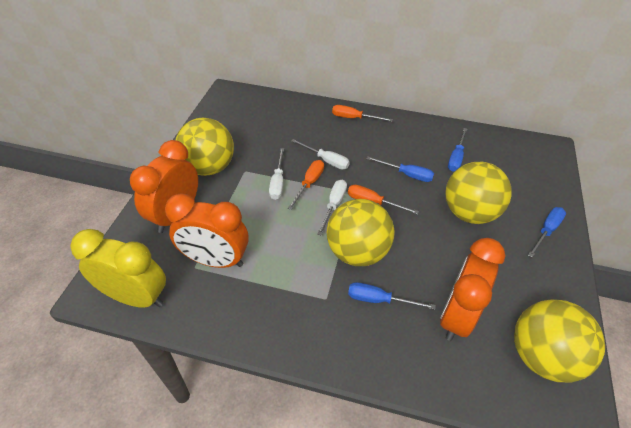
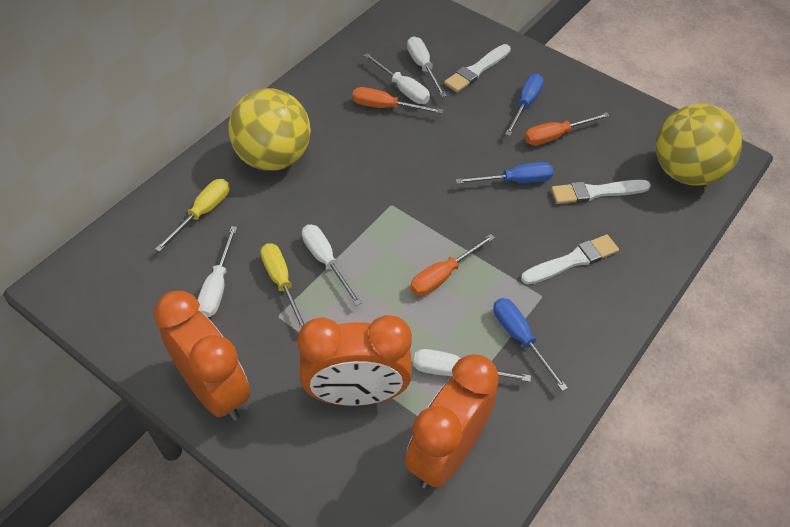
blue screwdriver: [348,282,436,310] [367,157,434,182] [448,128,467,172] [528,207,566,257] = 4 -> [456,162,554,184] [493,298,568,391] [505,74,544,136] = 3
white brush: none = 0 -> [444,44,511,93] [521,234,619,285] [551,180,651,204] = 3
white screwdriver: [269,148,284,200] [291,139,350,169] [317,180,347,236] = 3 -> [198,226,237,317] [302,225,362,306] [364,53,430,104] [407,36,447,97] [413,349,531,382] = 5
yellow ball: [176,118,234,176] [327,199,394,266] [445,162,512,224] [514,299,605,383] = 4 -> [228,88,311,171] [656,104,742,186] = 2
yellow clock: [70,229,166,308] = 1 -> none = 0
yellow screwdriver: none = 0 -> [155,179,229,252] [260,243,305,329] = 2

